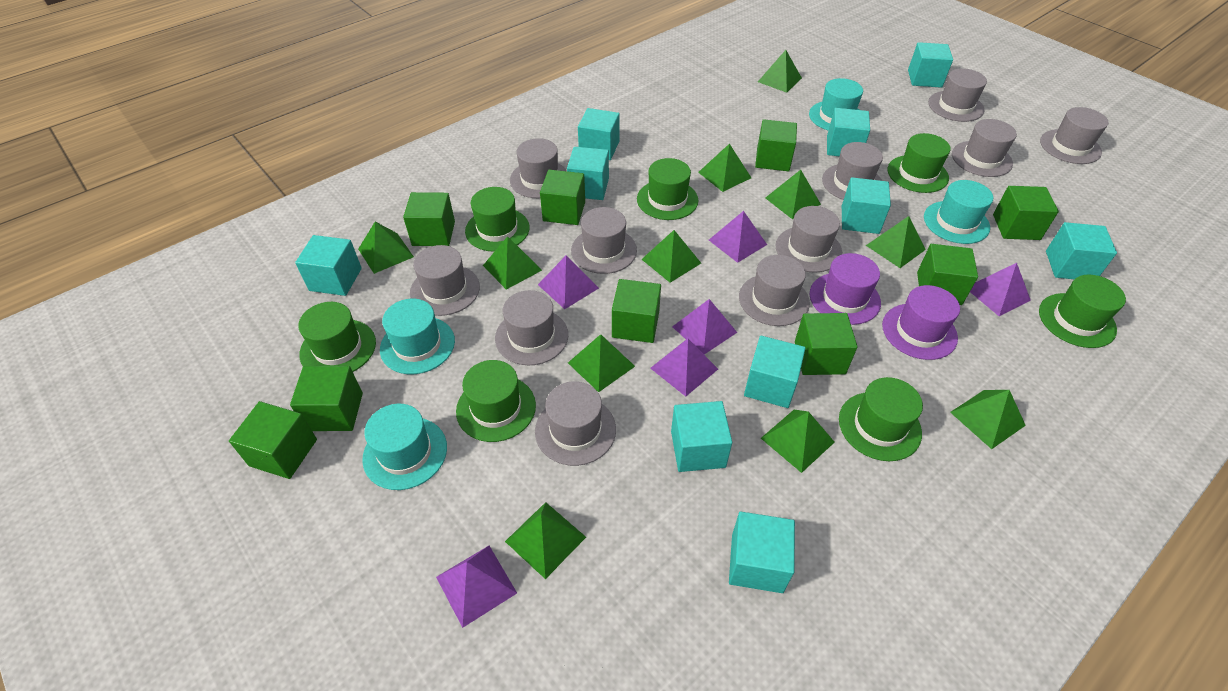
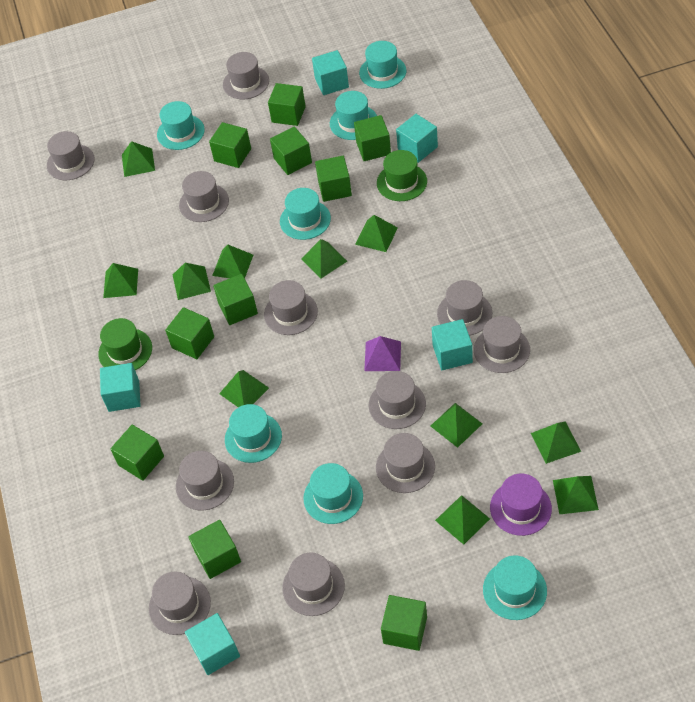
green cube: [229,401,317,479] [290,366,363,431] [403,192,455,246] [540,170,585,225] [612,279,661,343] [755,119,797,171] [795,313,858,375] [917,244,978,305] [993,186,1059,240] = 9 -> [111,425,164,481] [165,307,214,359] [188,520,241,579] [209,122,251,168] [213,274,258,325] [268,83,306,126] [270,126,312,175] [315,156,352,202] [354,115,391,161] [381,595,427,651] = 10
green hat: [298,302,376,372] [456,360,536,442] [465,187,530,252] [637,158,699,220] [839,377,923,461] [887,133,951,193] [1039,275,1126,348] = 7 -> [98,318,152,370] [377,150,427,201] = 2
purple hat: [810,253,881,325] [882,285,960,360] = 2 -> [490,474,552,536] = 1
purple pyramid: [436,546,517,628] [538,255,599,309] [650,339,718,397] [672,299,737,354] [709,211,767,263] [970,263,1031,316] = 6 -> [364,336,401,371] = 1
turquoise cube: [295,235,362,296] [567,147,609,200] [578,108,620,160] [671,401,732,472] [729,511,795,593] [744,336,806,408] [827,108,870,157] [842,177,891,234] [908,42,953,88] [1046,222,1117,279] = 10 -> [100,363,141,412] [185,613,240,675] [312,50,349,95] [396,114,438,163] [432,319,473,370] = 5
turquoise hat: [362,404,447,490] [380,299,455,374] [809,78,863,130] [924,180,993,244] = 4 -> [157,101,205,150] [225,404,282,463] [280,188,331,240] [303,463,363,524] [330,91,377,140] [359,41,406,89] [483,555,547,620] = 7

